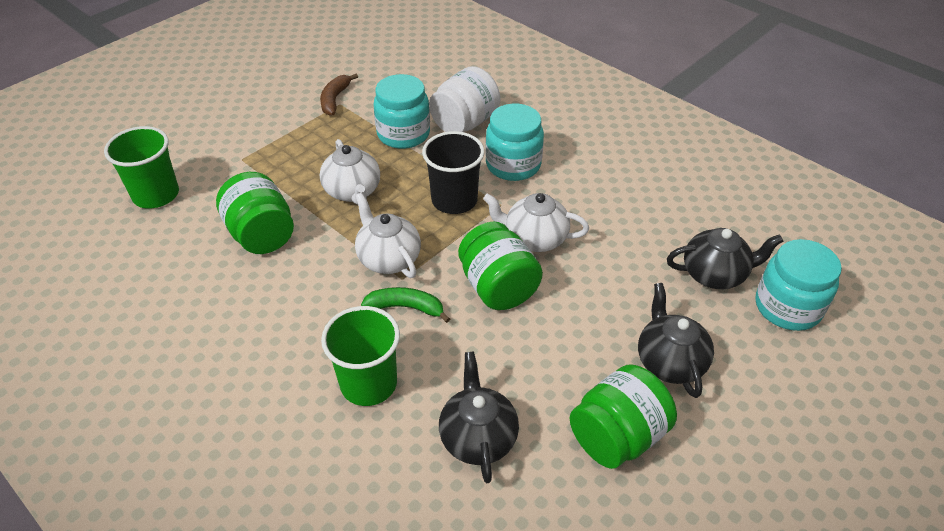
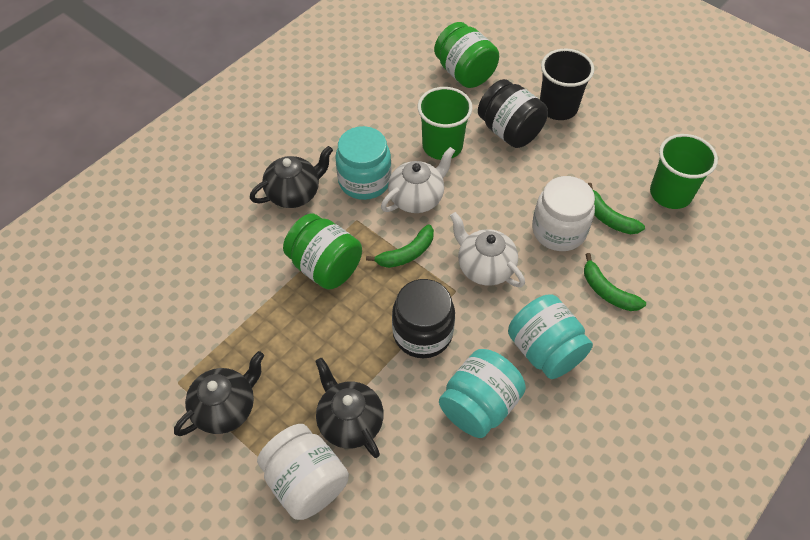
black jar: none = 0 -> [392,279,455,358] [478,79,548,148] = 2
brown banana: [320,74,358,116] = 1 -> none = 0
green banana: [361,287,450,323] = 1 -> [366,224,434,268] [584,253,646,311] [588,183,645,234] = 3
green jar: [216,172,294,254] [458,222,543,310] [570,364,677,469] = 3 -> [283,213,362,289] [434,22,499,88] = 2
white jar: [429,66,500,132] = 1 -> [257,424,349,520] [532,176,595,251] = 2
white teapot: [320,139,380,205] [355,192,421,278] [483,193,589,252] = 3 -> [381,147,455,213] [450,212,525,287] = 2

